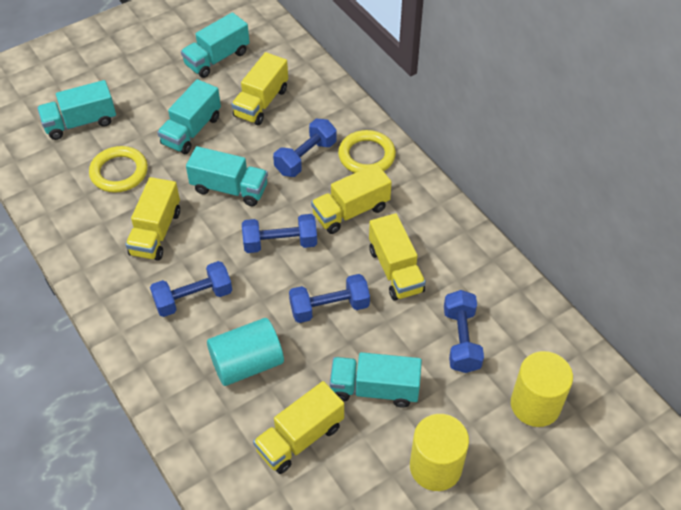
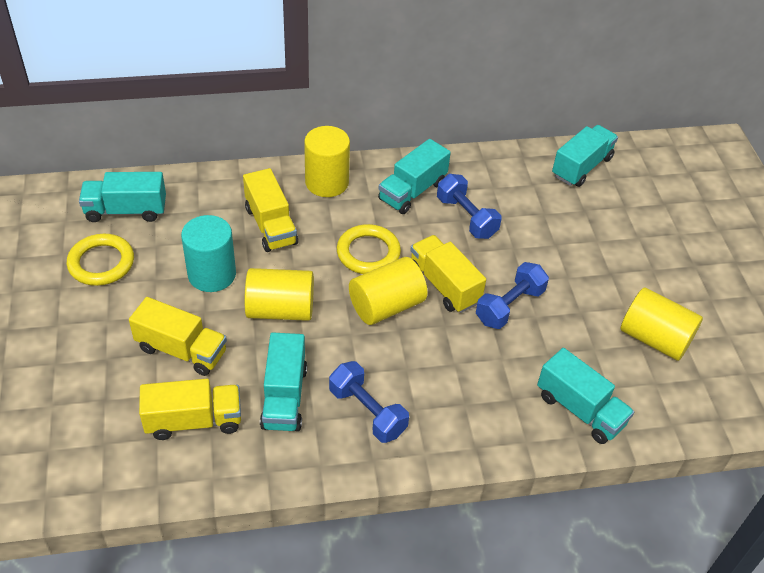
blue dumbbell: [150,261,232,317] [242,214,317,253] [273,119,337,177] [289,274,370,323] [444,290,484,373] = 5 -> [329,361,409,443] [437,174,501,239] [476,262,549,329] = 3
yellow cylinder: [410,414,469,491] [511,351,573,427] = 2 -> [244,268,314,321] [304,126,350,197] [349,257,427,325] [620,287,703,361] = 4
yellow truck: [125,177,180,261] [231,52,288,125] [253,381,344,474] [311,164,392,234] [369,213,426,301] = 5 -> [129,297,227,376] [139,379,241,440] [243,168,298,252] [410,235,486,313] = 4

